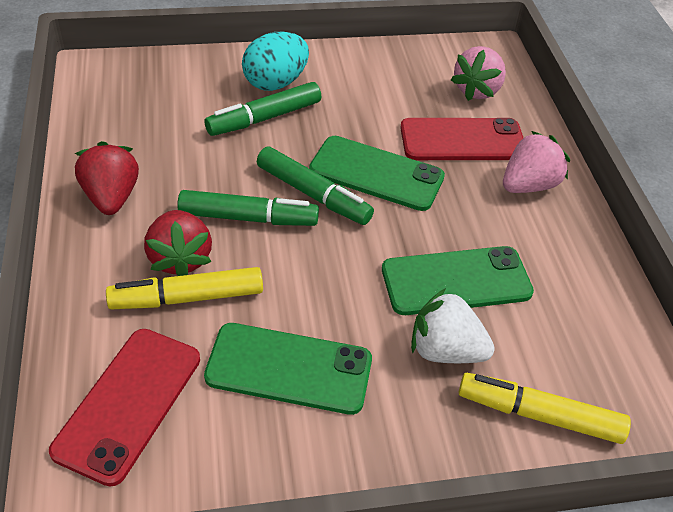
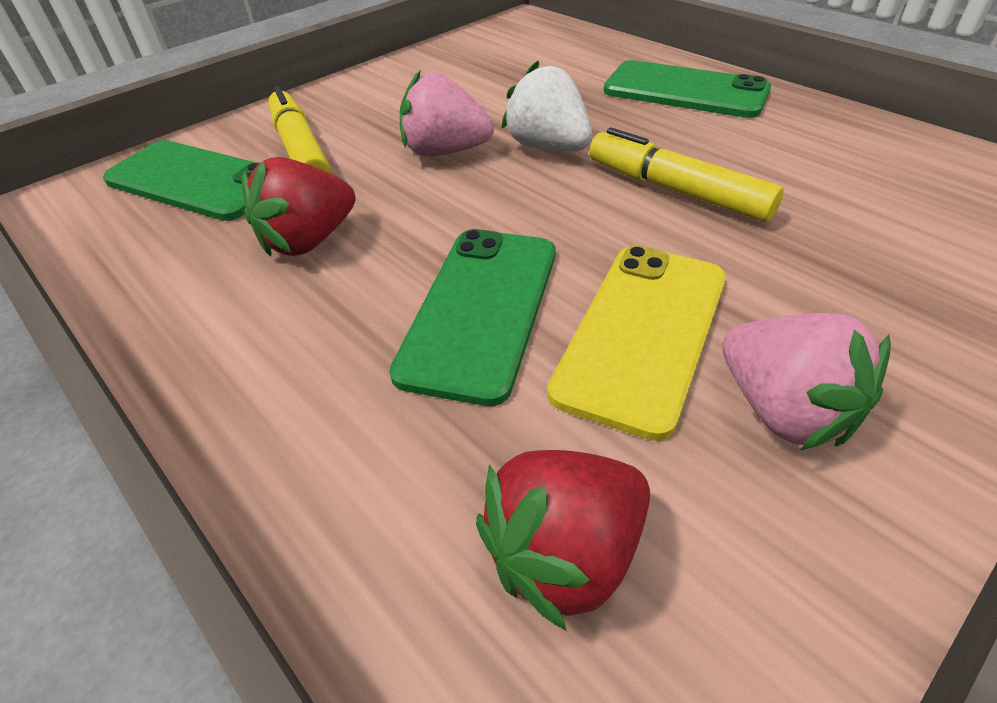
green marker: [177,190,319,226] [205,82,321,136] [257,147,374,225] = 3 -> none = 0
red phone: [49,329,200,487] [400,118,523,160] = 2 -> none = 0
turquoise egg: [242,32,309,91] = 1 -> none = 0
yellow phone: none = 0 -> [547,245,726,441] = 1

